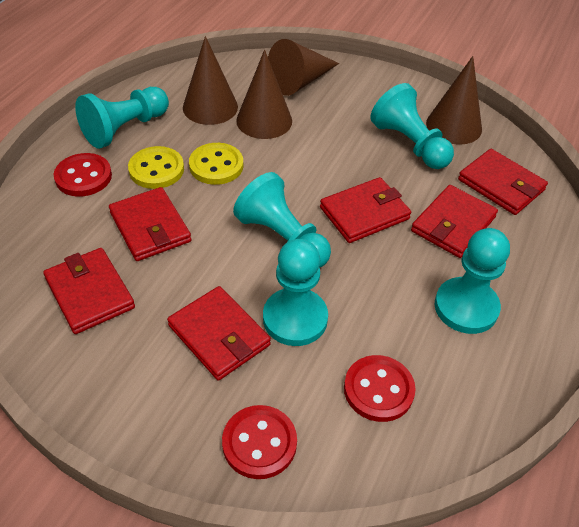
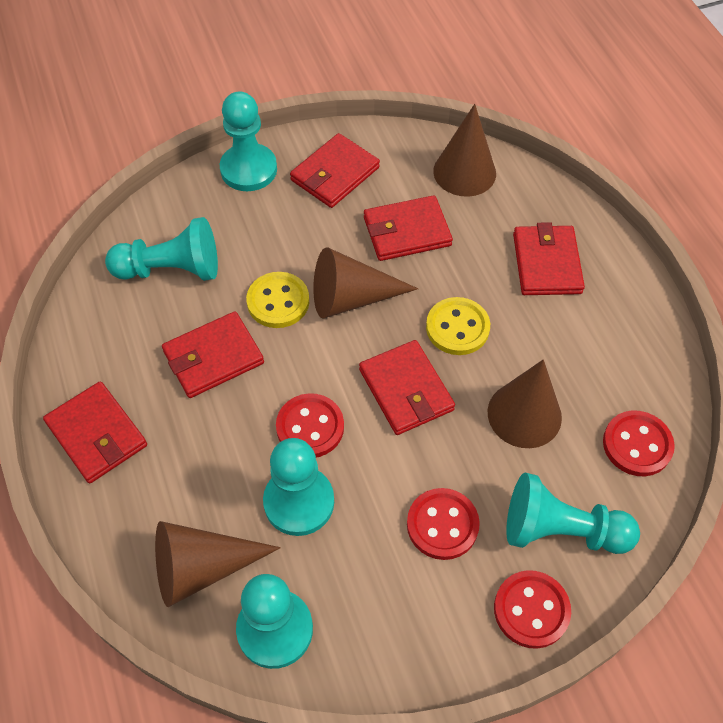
red button: [54,153,112,197] [222,405,297,479] [344,355,416,422] = 3 -> [276,393,344,458] [407,488,480,560] [494,570,571,649] [603,411,675,476] = 4

